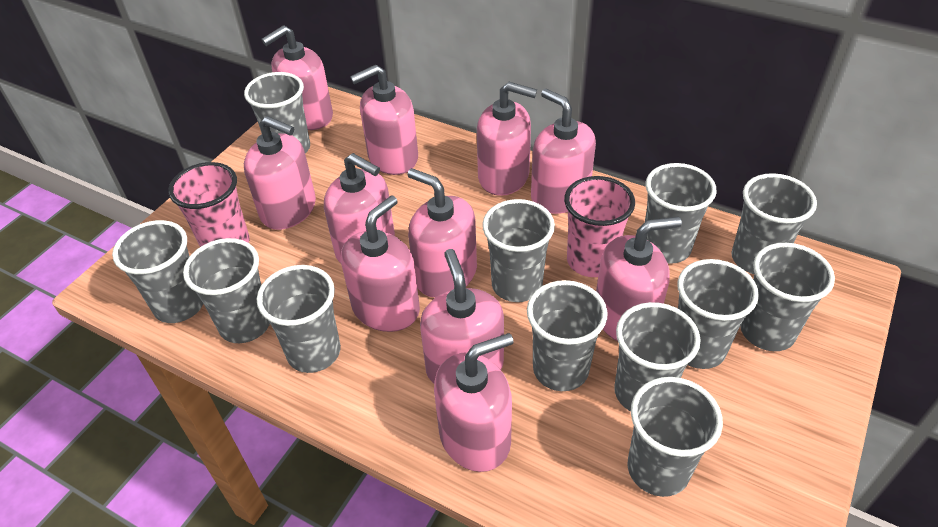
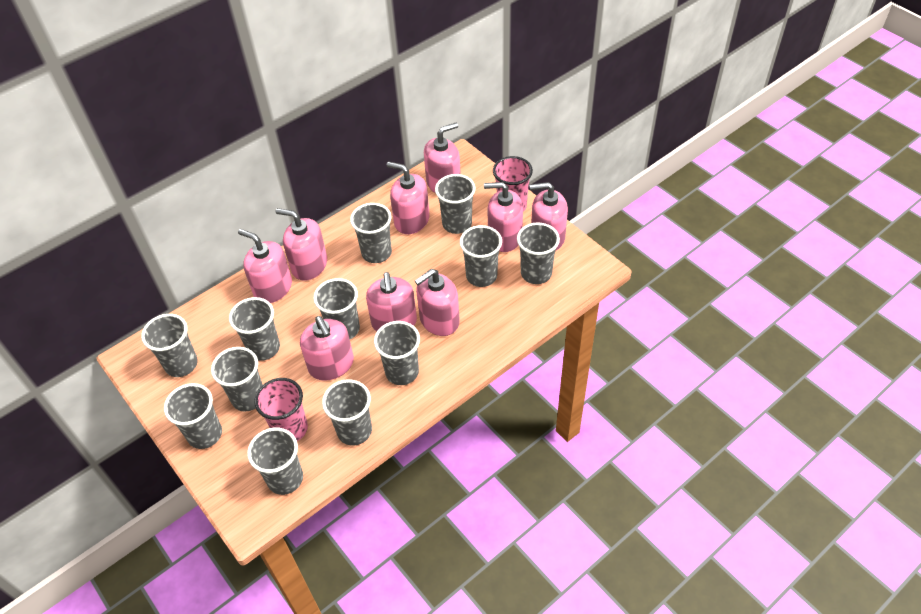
pink soap dispenser: [244,116,316,230] [261,25,333,130] [324,153,395,263] [341,196,420,332] [350,65,418,175] [407,168,477,298] [420,249,504,383] [434,333,514,472] [477,82,537,196] [531,89,596,214] [596,216,682,341] = 11 -> [238,229,292,303] [276,208,327,281] [300,316,354,381] [366,272,417,331] [387,161,429,234] [415,269,460,336] [424,122,461,193] [484,182,523,252] [530,182,568,250] = 9

